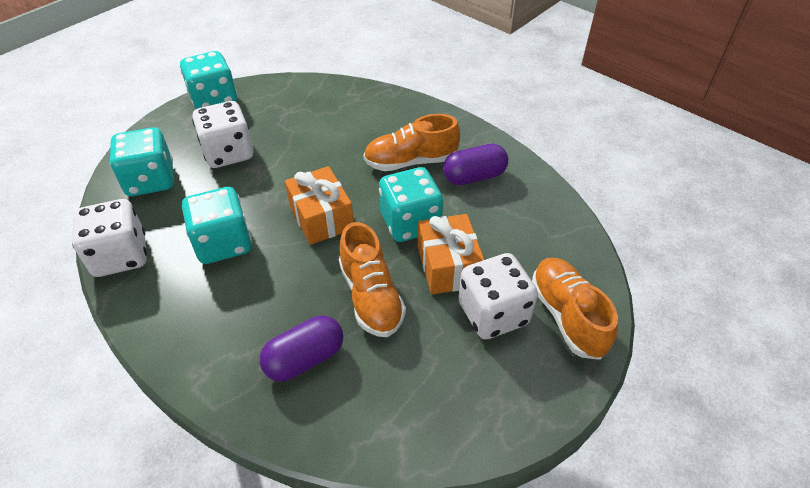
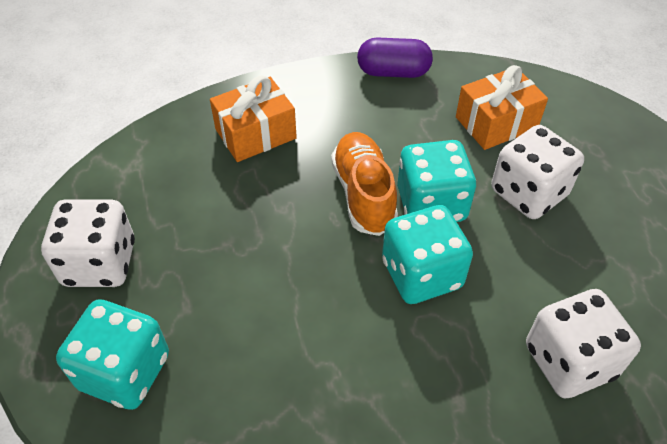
orange shoe: [339,222,406,337] [363,114,460,171] [532,258,618,360] = 3 -> [331,132,398,236] = 1
purple capsule: [260,316,343,381] [443,144,508,185] = 2 -> [357,38,433,78] = 1
turquoise dice: [110,127,174,196] [180,51,237,109] [182,187,252,264] [379,167,443,242] = 4 -> [56,299,169,410] [382,205,473,304] [397,140,476,222] = 3

